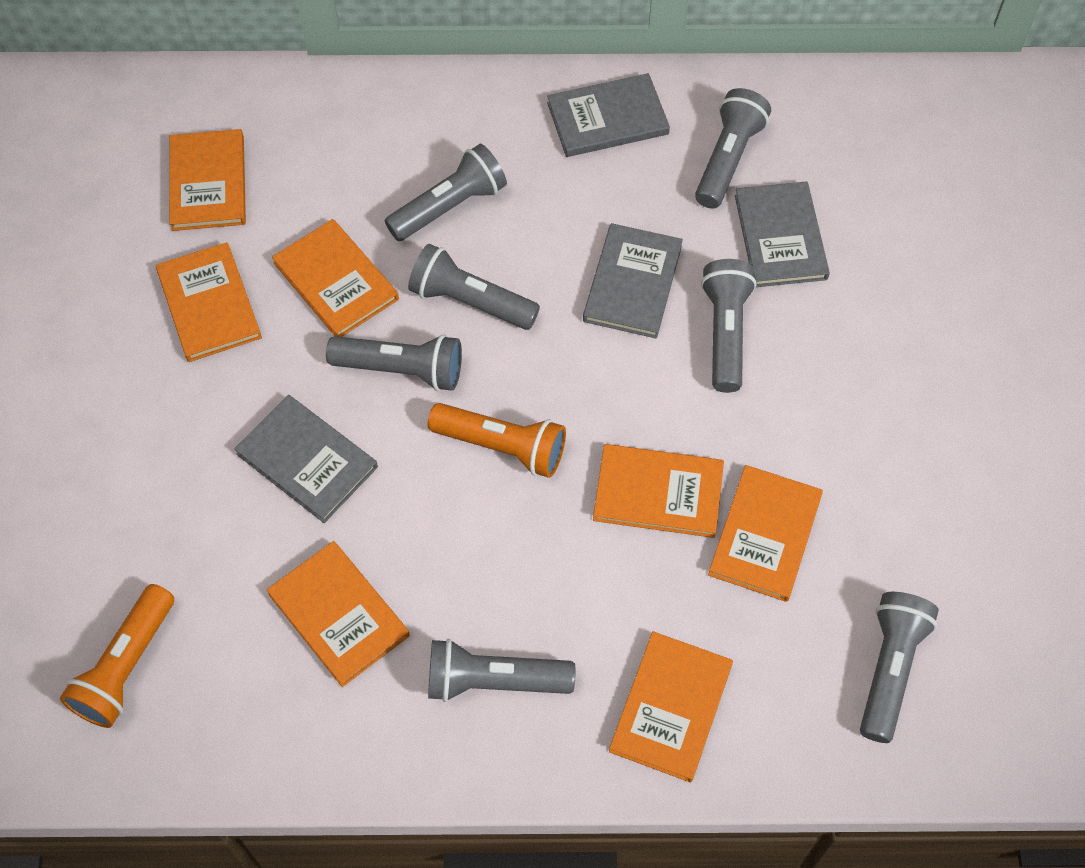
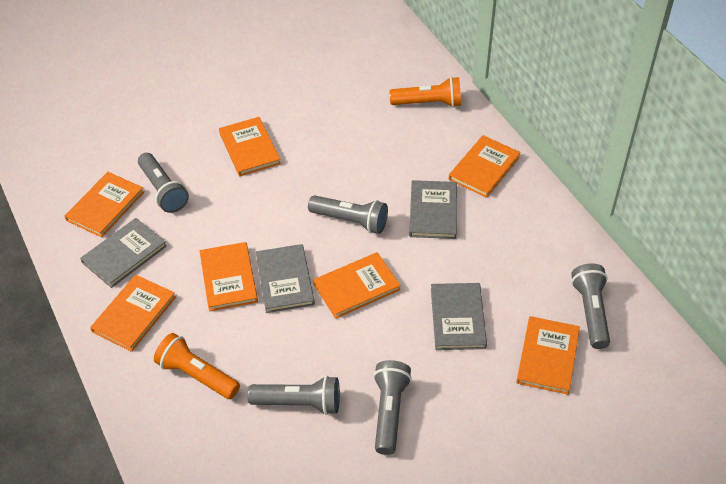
grey flashlight: [326,335,462,391] [385,144,507,241] [408,244,540,330] [428,639,576,702] [695,88,771,209] [701,259,757,393] [860,592,939,743] = 7 -> [138,153,189,213] [247,376,340,415] [308,195,388,234] [373,360,412,455] [571,263,610,349] = 5

